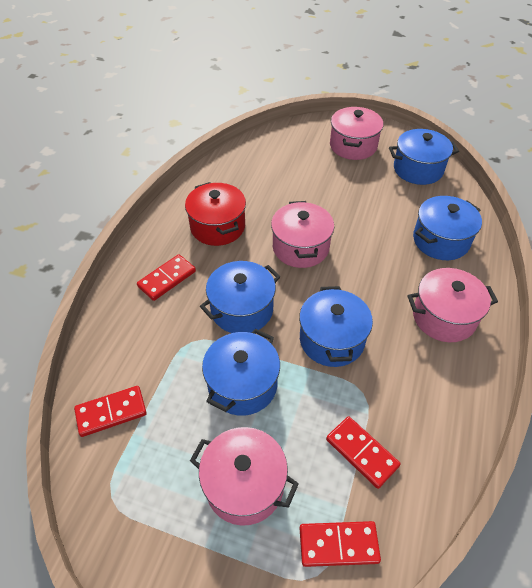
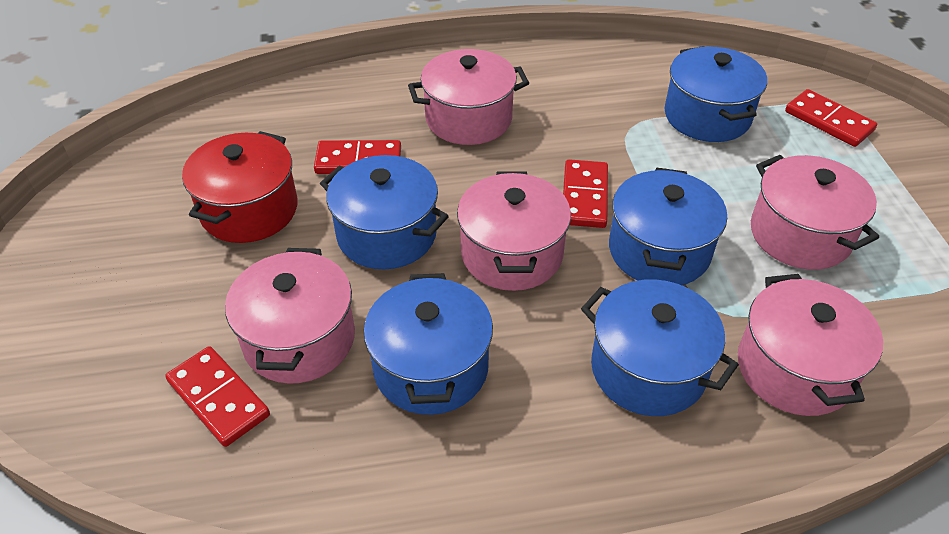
pink pot: [190,427,299,526] [271,201,334,268] [330,107,383,160] [407,268,498,342] = 4 -> [225,248,355,384] [408,49,529,145] [457,171,571,291] [738,274,883,416] [751,155,879,270] = 5

